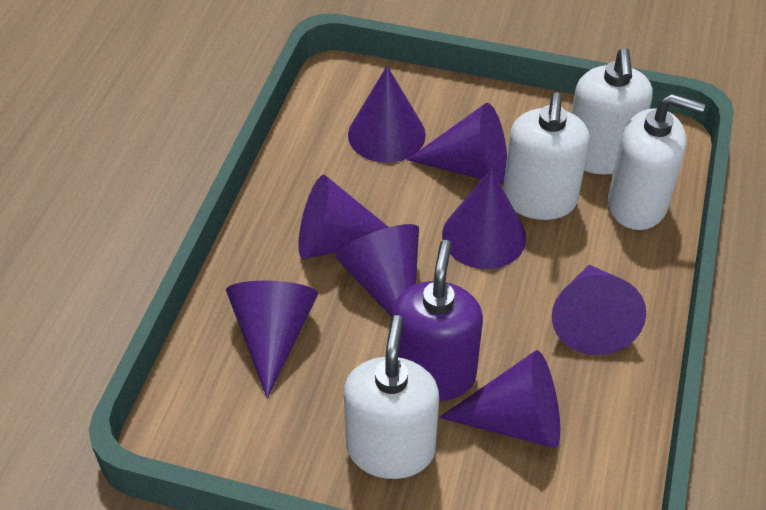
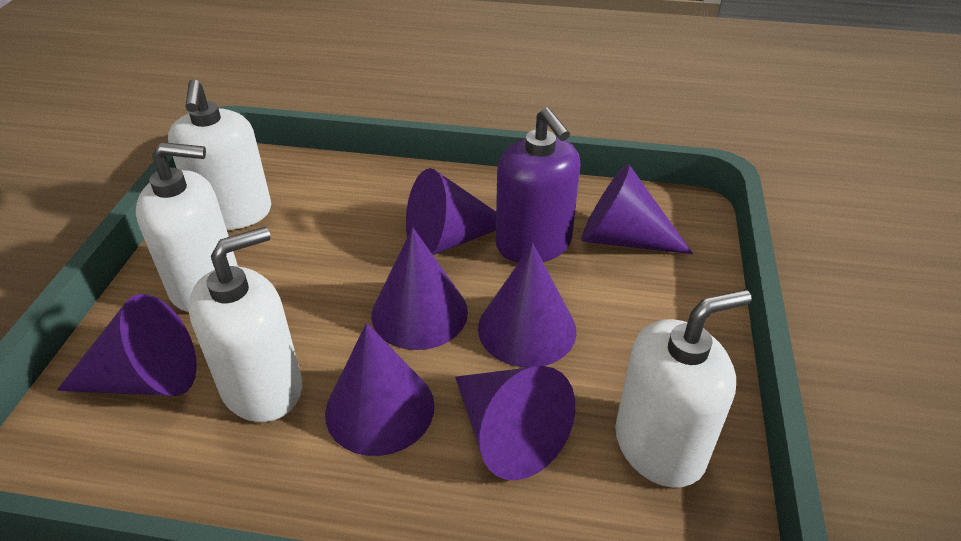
purple cone: [226,281,318,398] [298,175,388,259] [336,224,419,317] [348,66,426,163] [407,103,507,184] [439,350,560,448] [442,169,526,269] [552,265,646,355] = 8 -> [57,294,197,396] [325,323,435,456] [372,227,468,350] [406,168,496,255] [455,366,575,480] [478,243,576,367] [581,164,693,254] = 7

